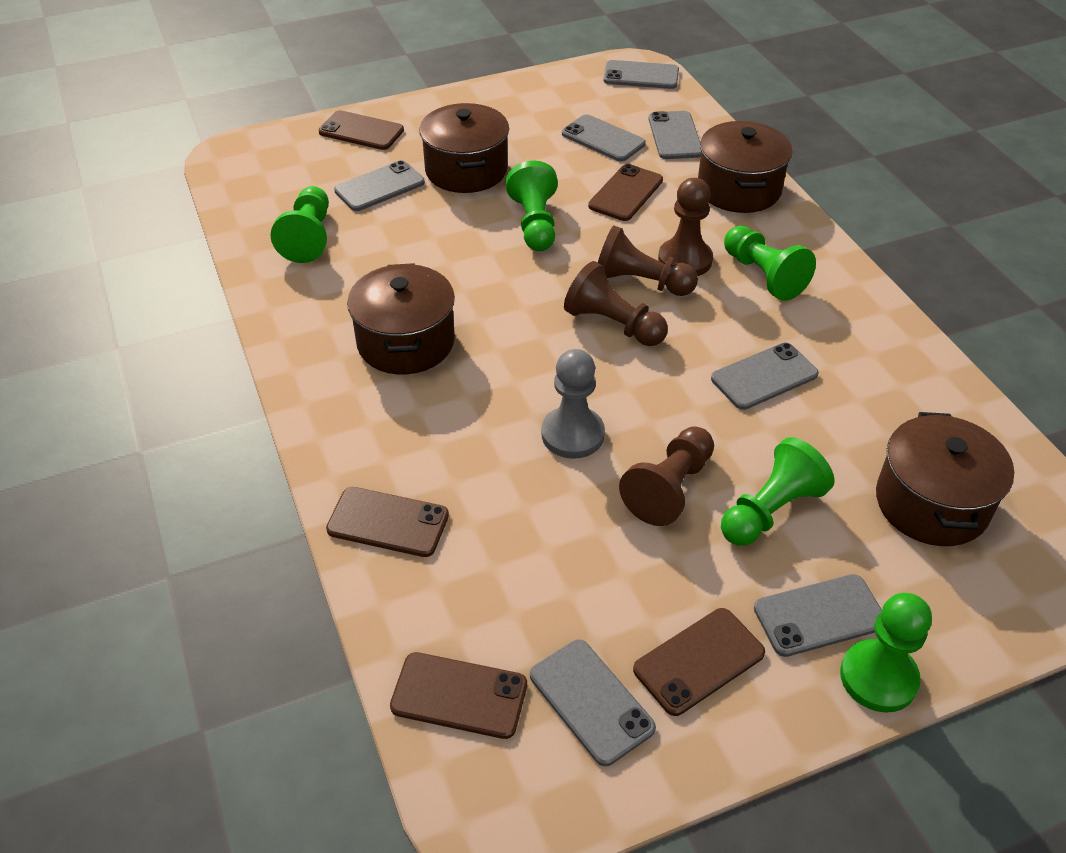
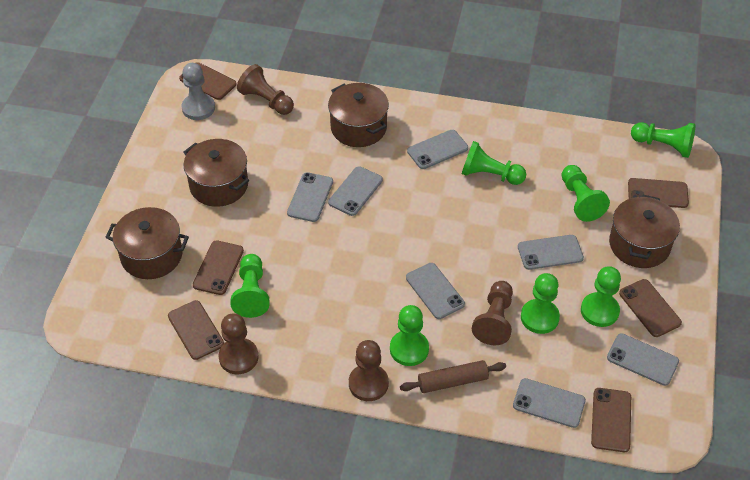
brown phone: [318,110,404,150] [326,487,449,557] [390,652,527,739] [588,164,663,221] [633,608,765,716] = 5 -> [168,300,224,360] [179,62,237,100] [193,240,244,295] [591,388,631,452] [619,279,682,337] [628,178,689,208] = 6
brown rolling pin: none = 0 -> [400,360,506,393] = 1
green pawn: [270,186,329,263] [506,161,558,251] [721,437,835,546] [724,226,816,301] [840,593,932,713] = 5 -> [230,254,269,318] [390,305,429,366] [462,141,526,185] [521,273,560,334] [562,165,610,222] [581,266,621,327] [631,122,695,158] = 7

